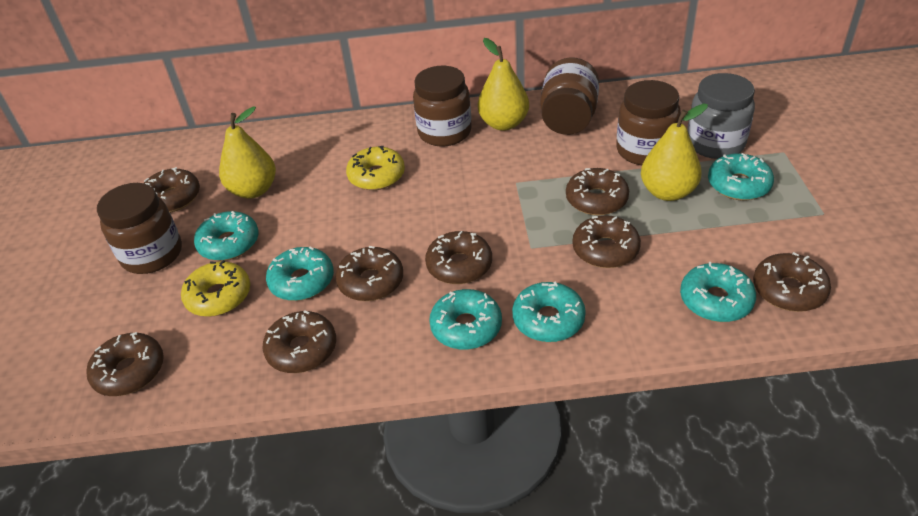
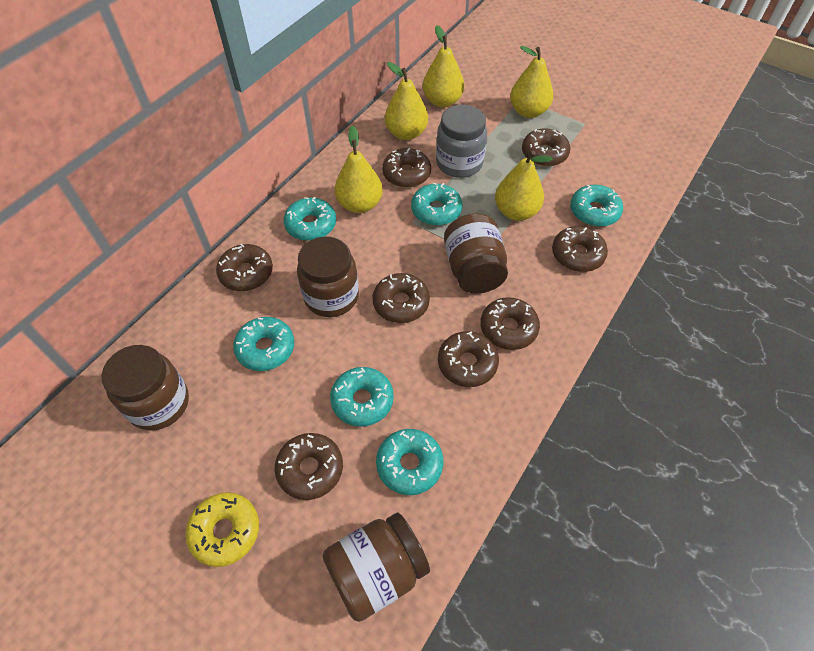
yellow donut: [181,260,250,317] [346,146,405,190] = 2 -> [185,492,259,567] = 1
yellow pear: [219,106,276,199] [478,38,529,131] [641,104,708,201] = 3 -> [334,126,383,213] [385,62,428,140] [423,25,464,108] [495,151,552,221] [510,46,553,118] = 5

